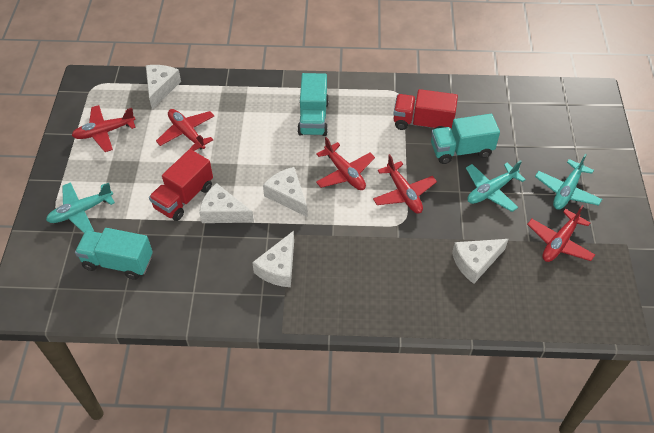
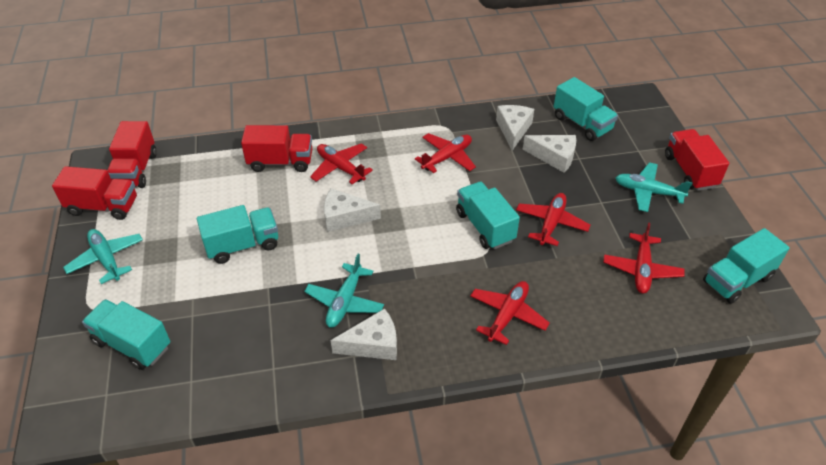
red truck: [149,149,213,221] [393,89,458,130] = 2 -> [52,166,137,220] [107,121,157,188] [241,125,312,172] [665,129,729,191] = 4
turquoise truck: [75,228,153,280] [297,73,329,136] [431,114,500,164] = 3 -> [82,299,170,370] [197,205,278,264] [456,182,520,249] [553,77,618,141] [703,228,790,304] = 5
white cheese: [146,65,181,109] [199,183,254,223] [252,231,294,287] [263,167,308,217] [452,239,508,284] = 5 -> [324,188,381,232] [330,308,397,360] [496,105,534,151] [522,135,576,173] = 4

